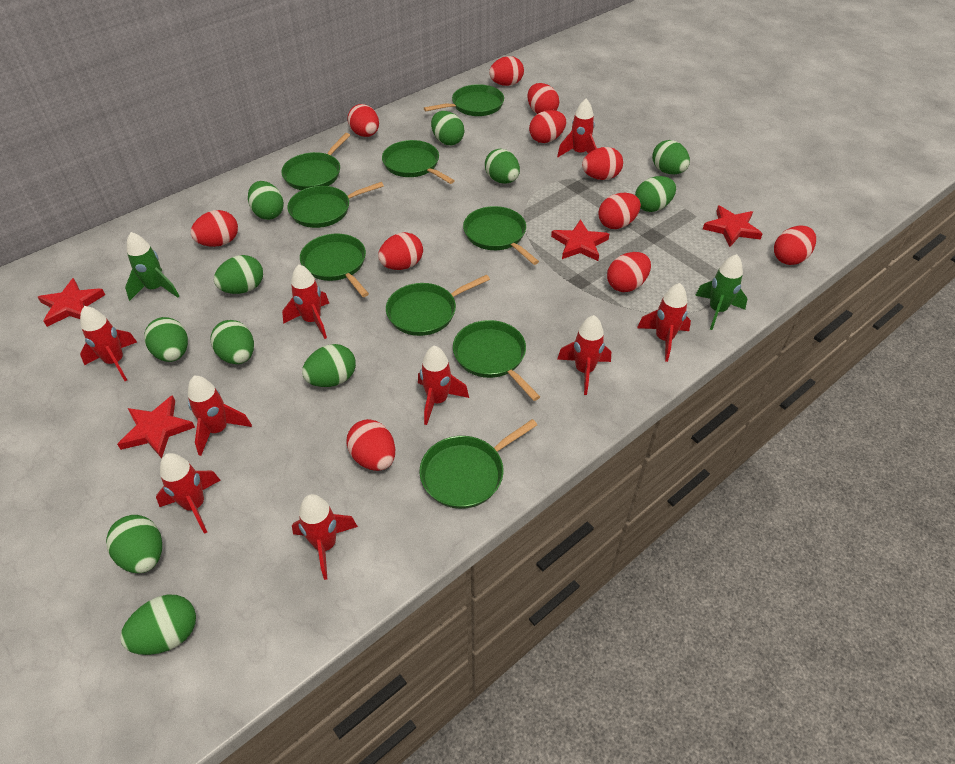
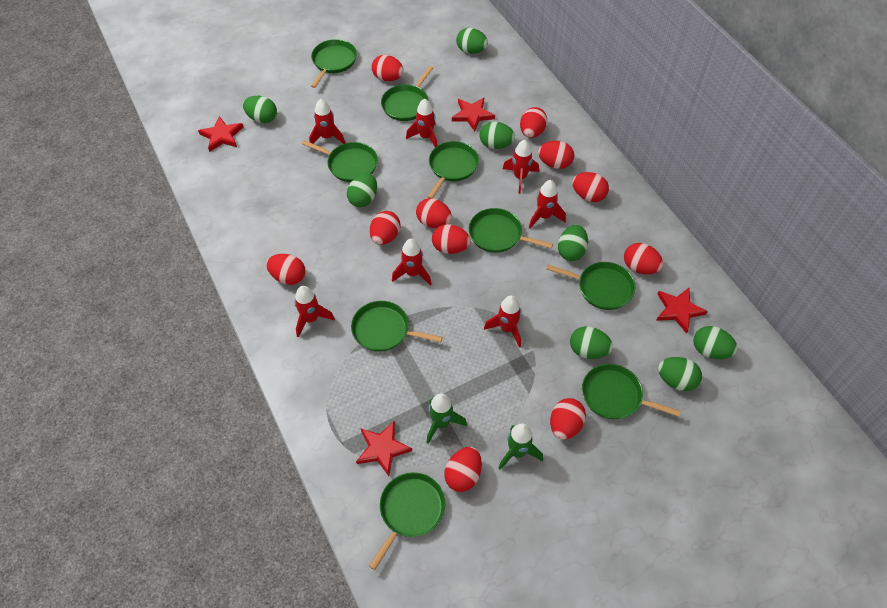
green egg: [106,515,162,573] [120,595,196,655] [144,317,188,362] [211,320,254,364] [214,255,263,294] [248,181,284,220] [302,344,356,387] [431,111,464,145] [485,149,520,184] [635,176,676,212] [652,140,690,174] = 11 -> [243,96,277,123] [347,173,377,207] [456,28,488,54] [480,122,515,149] [558,225,588,261] [570,327,613,359] [658,357,702,391] [693,326,738,359] = 8
red rocket: [80,306,137,381] [156,453,221,534] [188,376,252,456] [282,264,329,339] [292,494,358,580] [418,346,469,425] [557,99,597,157] [557,315,611,395] [637,283,691,362] = 9 -> [294,286,335,338] [309,99,345,144] [392,239,432,286] [406,99,438,147] [484,296,522,347] [503,140,539,194] [529,180,566,228] = 7

